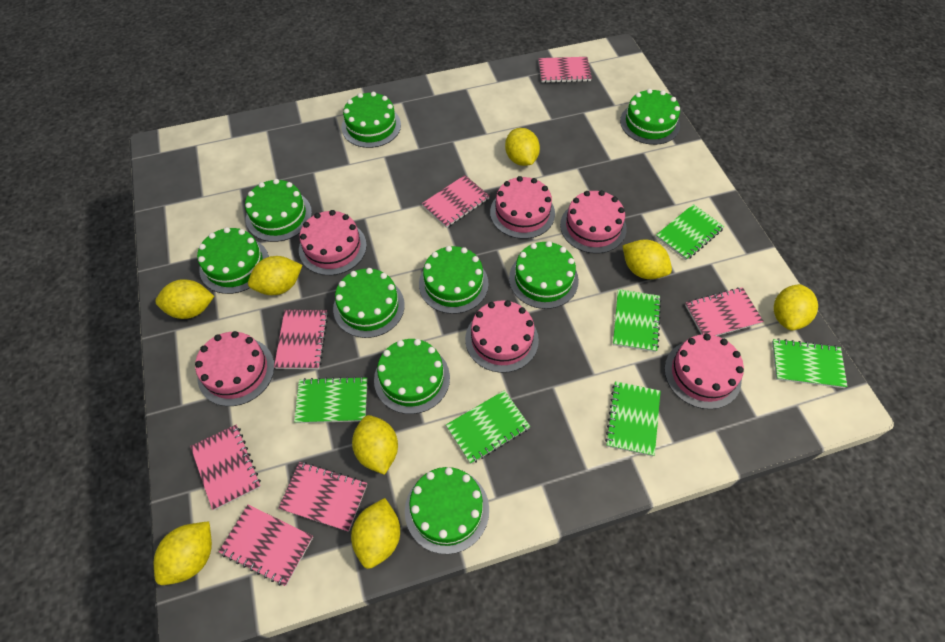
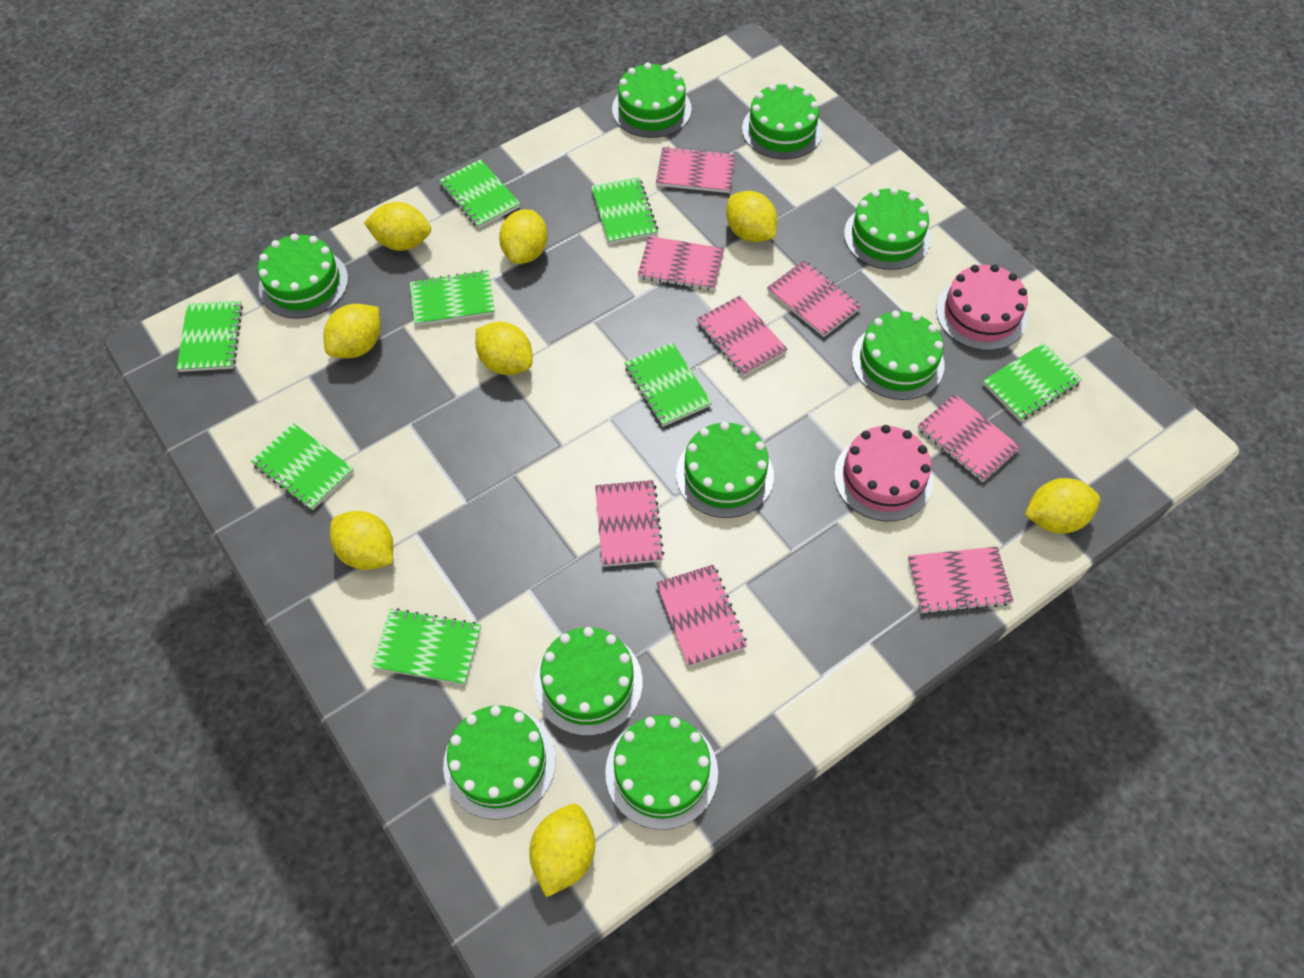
green notebook: [294,376,368,423] [446,390,530,464] [605,381,661,456] [613,289,661,352] [656,204,725,260] [772,338,848,388] = 6 -> [176,301,243,372] [251,423,354,510] [371,608,481,685] [410,270,495,326] [439,159,520,228] [591,177,658,244] [625,342,712,427] [982,343,1083,421] = 8
pink cake: [195,331,274,406] [299,210,367,275] [465,300,539,373] [490,176,555,239] [560,190,627,254] [664,334,744,409] = 6 -> [834,425,933,521] [936,264,1028,350] = 2
pink notebook: [190,425,261,510] [219,505,313,586] [274,310,328,369] [278,462,367,532] [422,175,490,228] [538,57,592,83] [685,287,764,336] = 7 -> [595,480,664,567] [638,236,724,291] [656,146,735,193] [656,565,747,667] [697,296,788,376] [767,260,861,337] [908,547,1014,614] [918,394,1021,482] = 8

